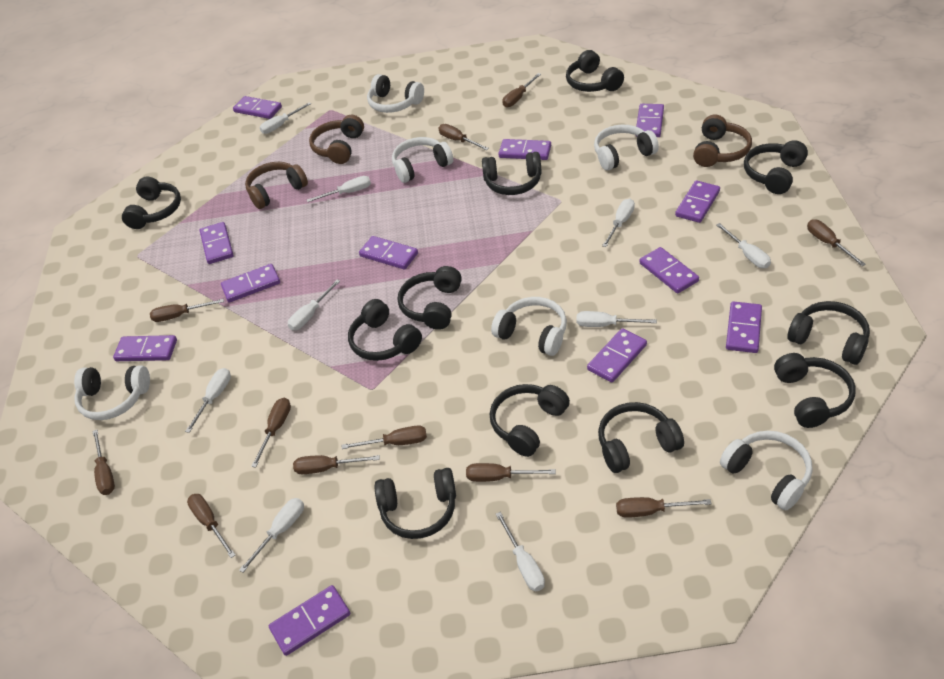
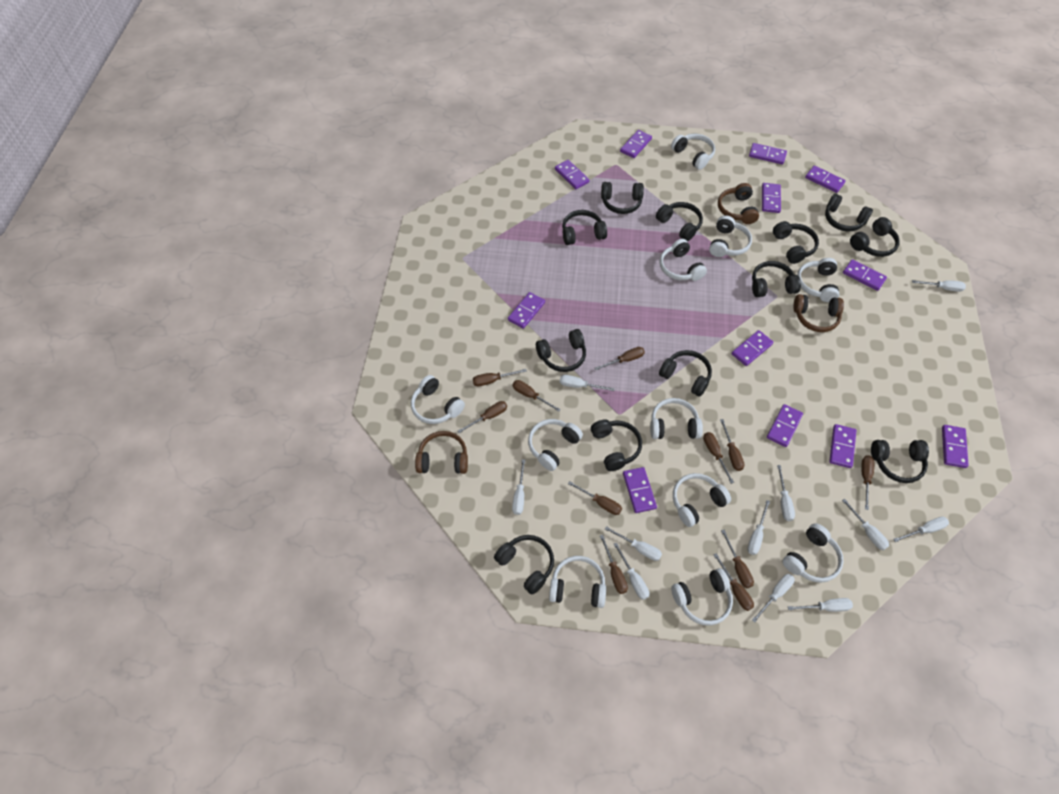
black headphones: [122,176,181,229] [348,299,422,361] [375,468,456,539] [398,266,462,330] [482,152,542,195] [490,384,570,457] [566,50,624,92] [598,402,684,473] [744,140,808,194] [774,353,855,428] [787,301,870,365] = 11 -> [494,535,554,595] [536,329,586,372] [562,210,607,245] [591,419,642,471] [601,182,644,214] [656,202,703,241] [659,350,712,397] [752,261,801,297] [773,221,819,264] [825,193,873,231] [850,217,900,257] [871,440,929,483] = 12
white headphones: [74,365,150,420] [367,74,424,113] [392,137,453,183] [491,297,567,356] [594,124,659,170] [720,431,812,510] = 6 -> [411,375,465,424] [528,419,583,471] [549,556,606,608] [650,398,703,439] [659,239,707,281] [671,134,715,170] [671,568,733,626] [673,473,731,527] [709,215,752,257] [782,523,844,583] [797,258,839,302] = 11
white screwdriver: [185,368,231,433] [239,498,304,573] [260,102,311,134] [288,280,340,330] [307,176,371,202] [496,512,545,591] [576,311,657,327] [602,199,635,247] [716,223,771,268] = 9 -> [512,459,525,515] [560,375,615,391] [605,526,662,561] [614,542,649,600] [747,500,770,555] [752,574,795,623] [777,465,795,521] [788,598,853,612] [842,499,889,550] [893,517,949,542] [912,280,966,292] = 11

